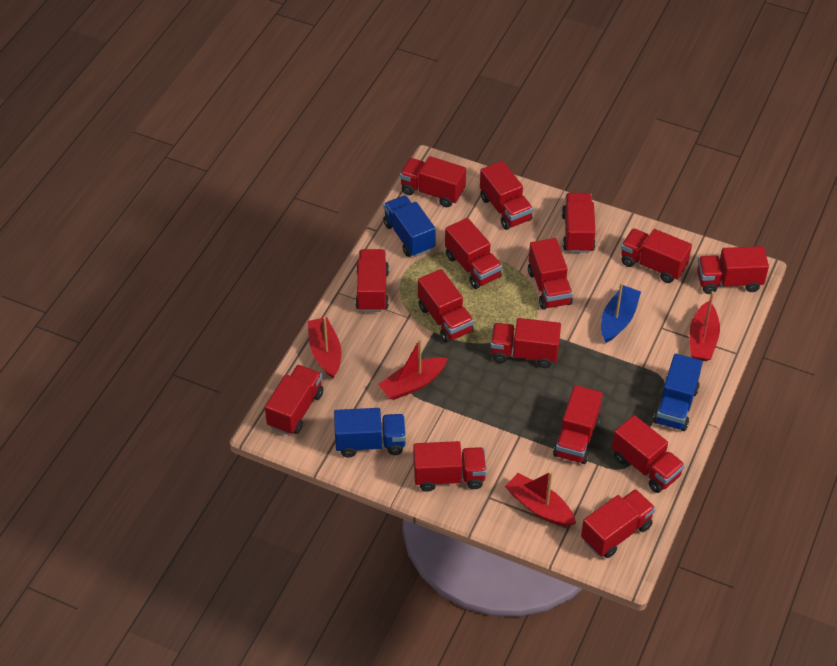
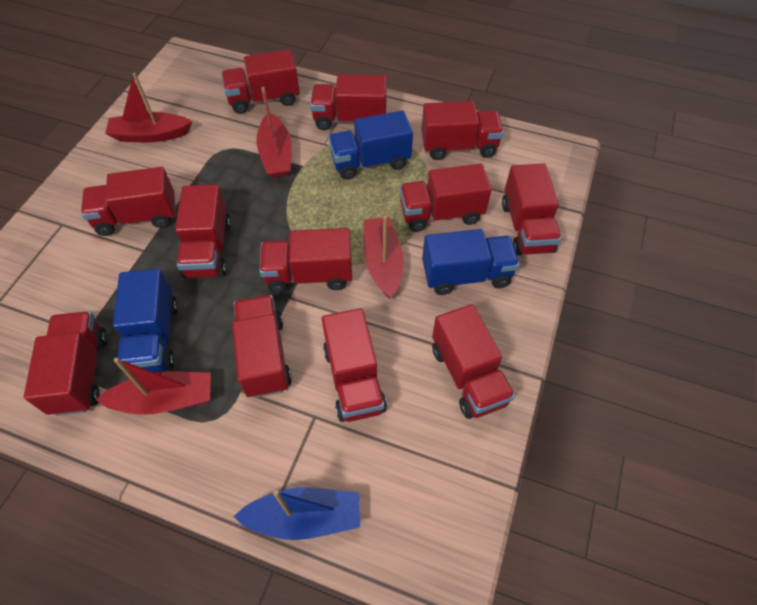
red truck: [265,365,323,435] [355,249,389,312] [400,156,466,207] [413,441,487,492] [418,269,474,343] [445,218,502,289] [480,161,533,230] [490,318,561,368] [528,238,573,310] [553,385,603,464] [562,193,595,253] [581,489,656,558] [612,415,685,493] [621,229,692,283] [697,246,769,294] = 15 -> [24,311,108,416] [81,167,176,236] [175,184,231,278] [221,49,300,114] [232,295,292,398] [259,228,352,293] [310,74,387,130] [322,308,387,422] [400,164,492,232] [422,101,504,160] [432,304,515,419] [502,163,562,256] = 12

